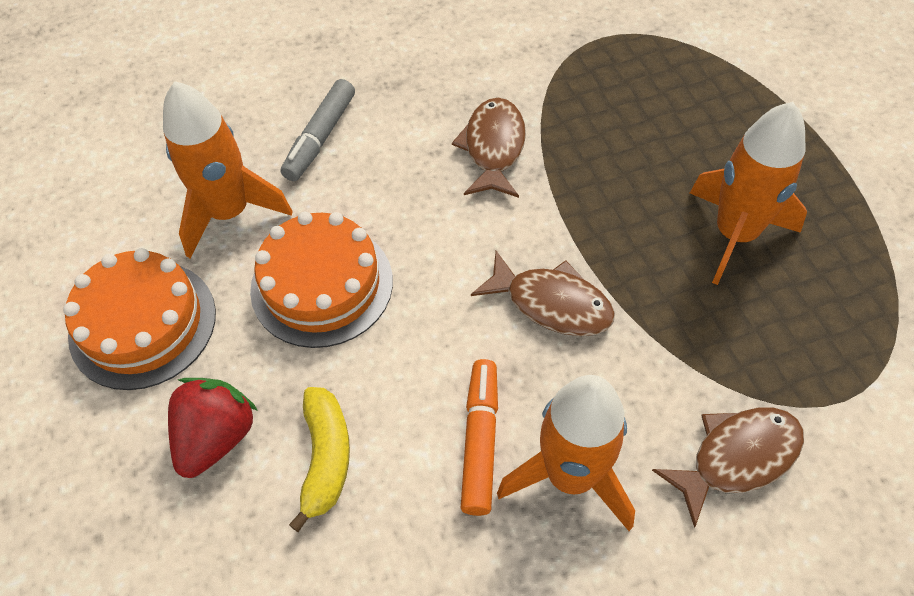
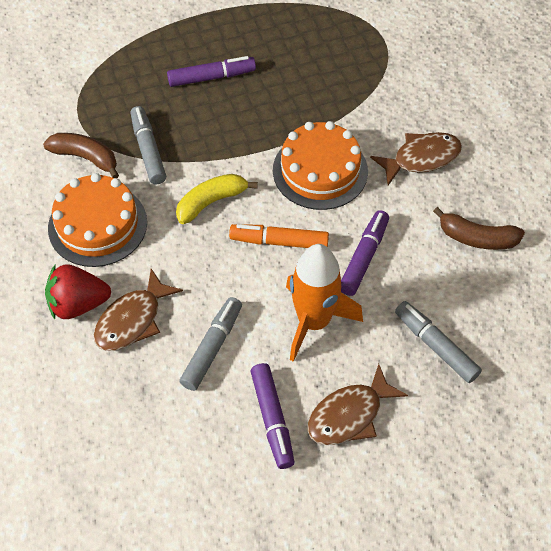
brown banana: none = 0 -> [43,133,119,178] [433,207,525,250] = 2
grey marker: [281,79,355,181] = 1 -> [131,106,166,184] [180,297,242,391] [395,301,482,383] = 3
orange rocket: [163,81,293,258] [497,375,635,531] [690,102,807,285] = 3 -> [286,244,363,362] = 1
purple marker: none = 0 -> [167,56,256,87] [251,363,294,469] [341,210,389,296] = 3

